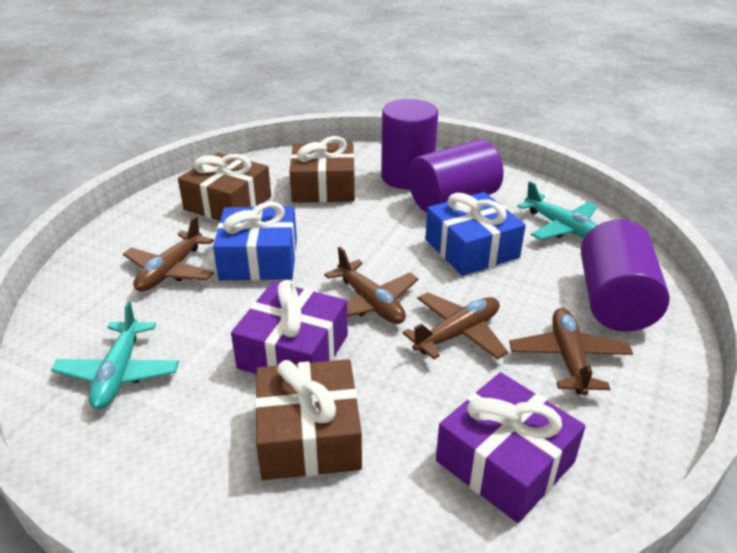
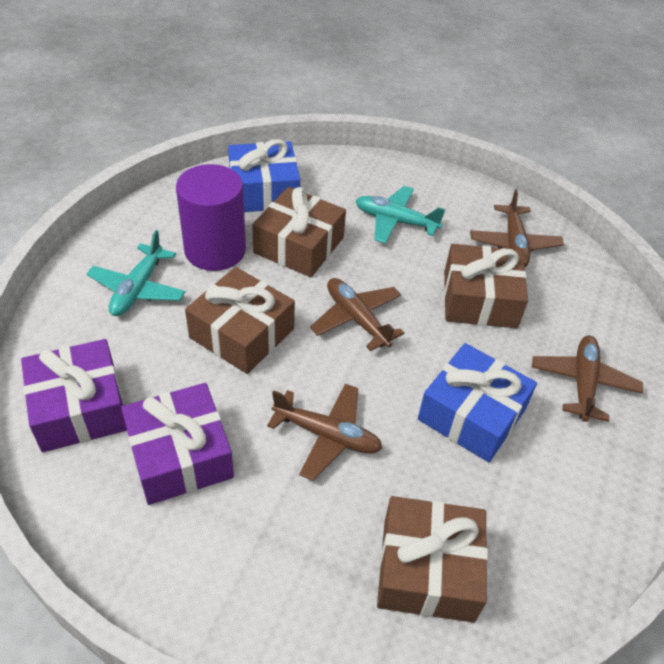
brown gift: [178,153,271,221] [255,359,362,480] [289,136,355,203] = 3 -> [185,267,295,374] [252,187,346,277] [377,496,488,623] [444,244,528,328] = 4
purple cylinder: [381,99,438,189] [408,139,504,212] [581,219,670,332] = 3 -> [176,164,246,271] = 1

